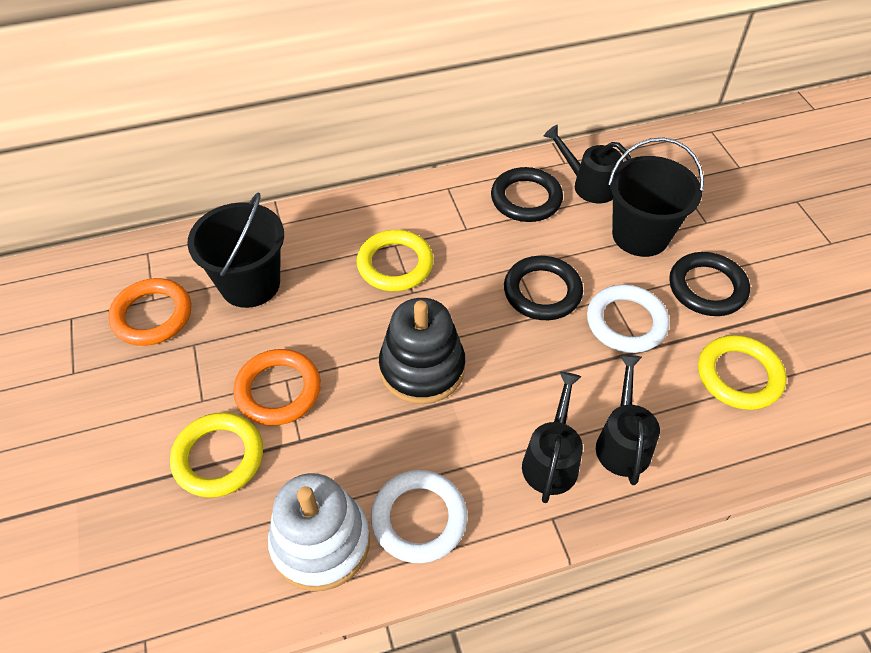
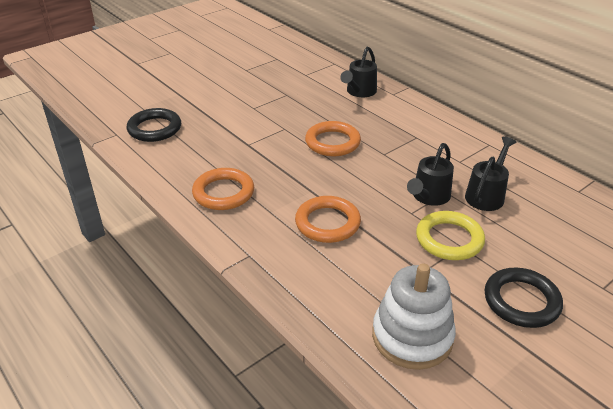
black bucket: [187,192,284,308] [608,138,704,257] = 2 -> none = 0
black ring: [491,167,563,222] [504,256,583,320] [669,252,750,316] = 3 -> [127,108,181,142] [485,268,563,328] = 2
black stacking toy: [379,298,465,404] = 1 -> none = 0
orange ring: [108,278,191,346] [233,349,321,426] = 2 -> [192,168,254,210] [295,196,361,243] [305,121,361,156] = 3
white ring: [371,470,467,563] [587,284,669,353] = 2 -> none = 0
yellow ring: [170,412,263,498] [356,230,434,291] [698,335,786,410] = 3 -> [416,211,485,260] = 1

